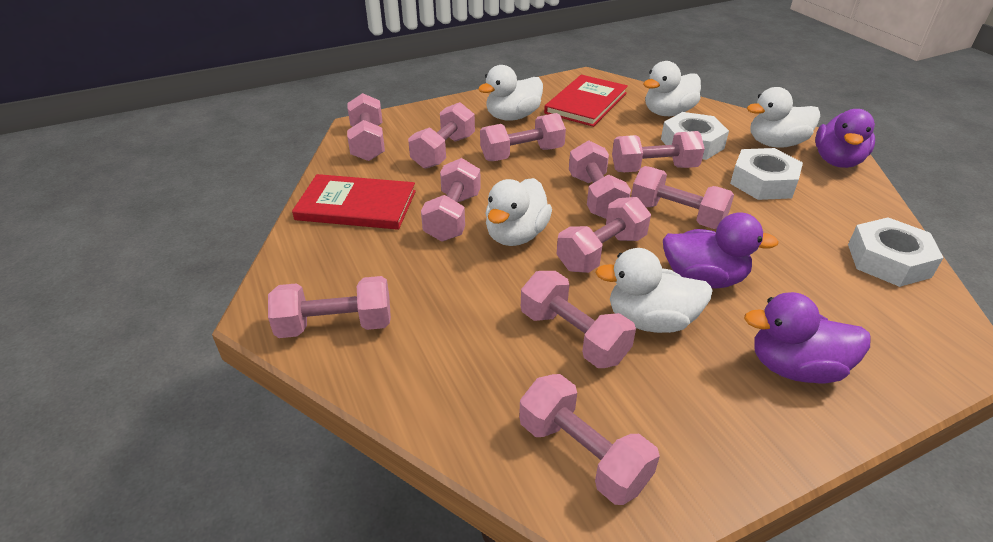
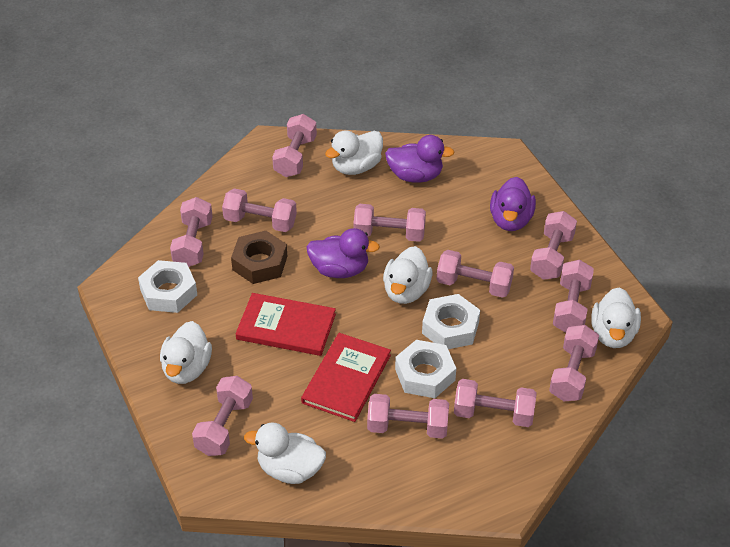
brown nut: none = 0 -> [231,231,287,284] = 1

